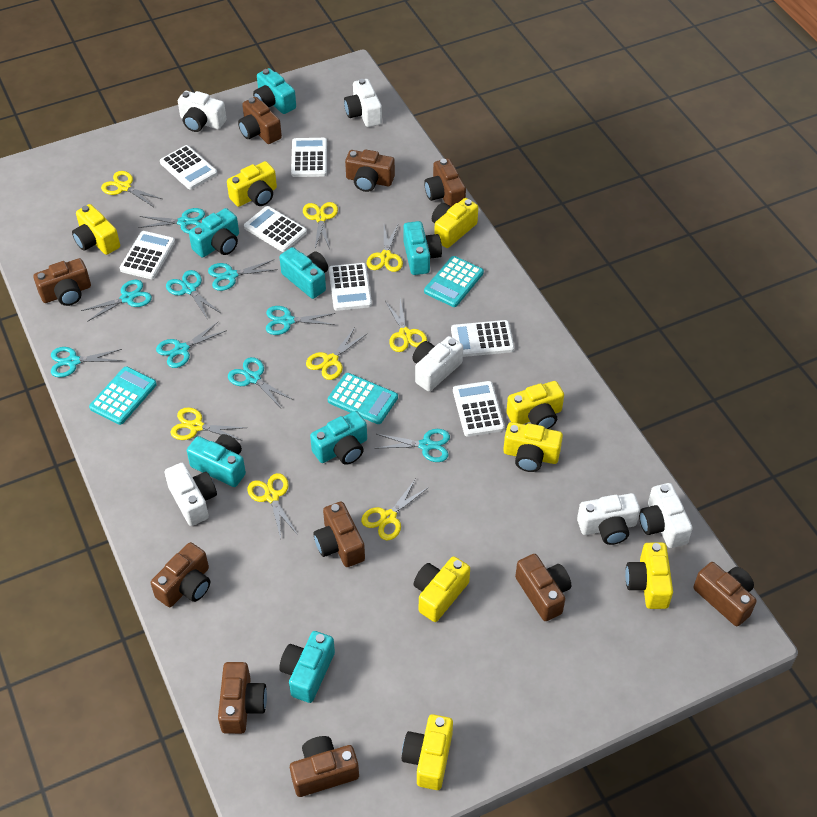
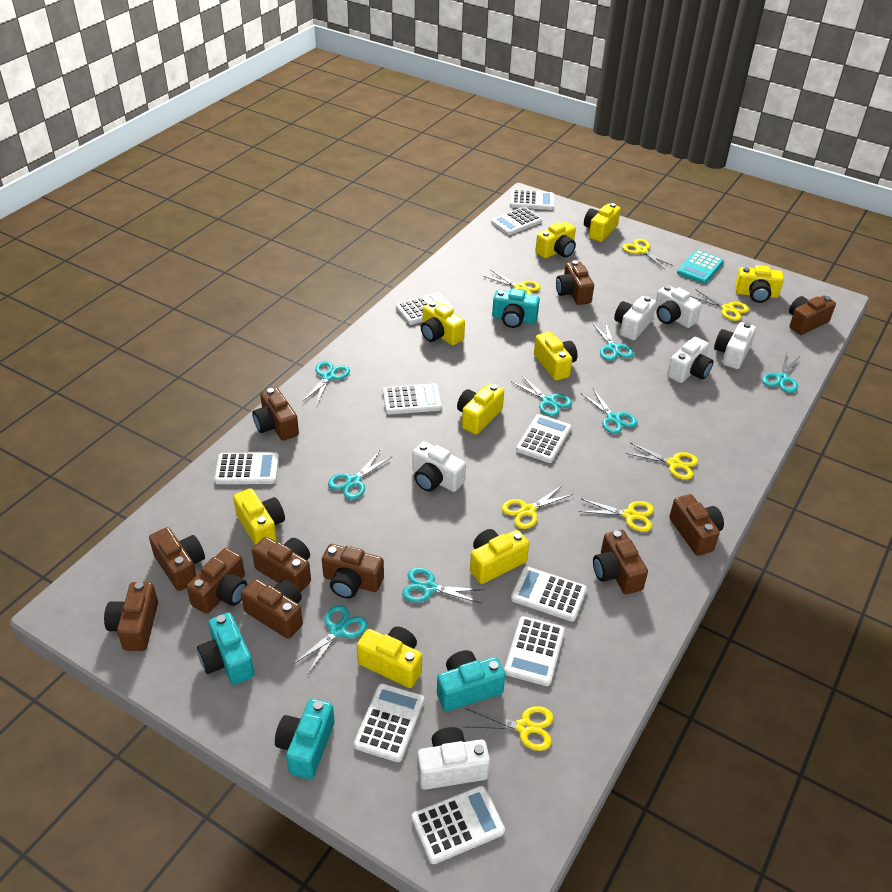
brown camera: [33,258,91,306] [151,542,210,607] [218,662,267,734] [238,97,282,144] [290,736,359,797] [313,502,365,567] [345,149,395,192] [424,159,466,207] [515,554,571,621] [693,562,757,626] = 10 -> [104,582,158,651] [149,527,205,591] [187,548,248,614] [241,579,303,639] [252,387,299,441] [252,537,311,592] [322,544,384,598] [556,260,594,305] [593,530,648,594] [669,494,724,556] [789,295,836,335] = 11
turquoise calculator: [89,366,157,425] [328,373,398,424] [424,256,484,307] = 3 -> [677,250,724,284] = 1
turquoise camera: [187,434,246,487] [189,208,239,258] [253,68,296,114] [279,247,328,299] [279,631,335,703] [310,411,367,465] [403,221,442,275] = 7 -> [197,612,254,685] [275,698,335,779] [437,650,505,711] [492,289,540,328] = 4
turquoise scissors: [51,347,122,377] [81,280,152,322] [139,208,205,234] [156,322,227,368] [166,270,221,320] [208,260,278,291] [228,357,293,408] [266,306,335,335] [377,429,450,462] = 9 -> [293,605,367,674] [303,361,350,404] [328,451,392,500] [402,567,485,604] [512,375,572,417] [582,389,637,434] [592,321,633,361] [762,353,801,393] = 8
white calculator: [120,231,175,279] [160,145,217,190] [244,206,307,252] [291,138,327,177] [329,263,372,311] [451,320,514,357] [453,381,505,437] = 7 -> [214,452,279,484] [354,683,424,762] [383,383,442,414] [396,292,454,325] [412,786,505,864] [491,207,542,235] [504,616,565,686] [510,190,554,210] [511,566,587,621] [516,414,572,463] = 10
yellow camera: [72,204,120,255] [227,161,277,207] [402,714,453,790] [414,556,470,622] [432,198,478,248] [503,422,563,472] [506,381,564,429] [625,543,673,609] = 8 -> [233,488,285,545] [357,626,422,688] [421,301,465,345] [457,383,504,435] [470,529,529,584] [534,332,578,381] [535,222,576,258] [584,203,621,242] [735,265,784,303] = 9
yellow scissors: [101,171,162,207] [171,407,247,441] [247,473,298,539] [303,202,338,249] [306,327,368,380] [361,479,429,541] [366,225,403,272] [385,299,427,352] = 8 -> [464,706,553,751] [483,270,541,295] [502,485,573,529] [578,499,654,532] [622,239,674,269] [626,443,698,480] [690,289,749,321] = 7

